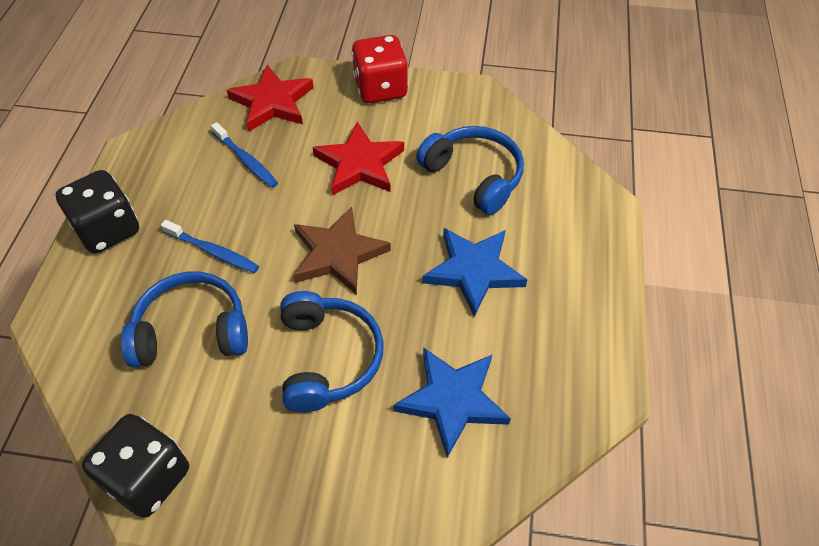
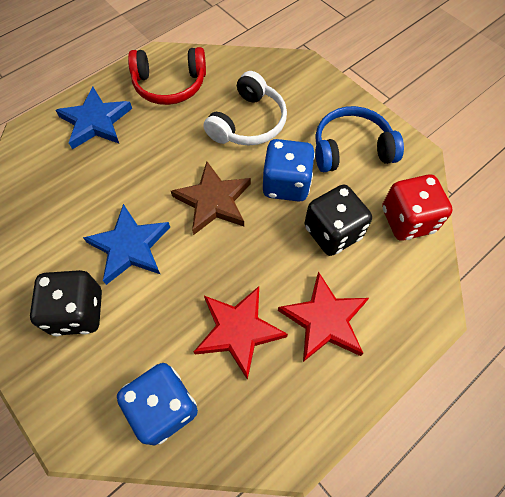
blue dice: none = 0 -> [117,363,198,445] [263,139,315,202] = 2
blue headphones: [121,272,248,367] [280,291,384,412] [416,126,524,215] = 3 -> [315,106,404,172] = 1
blue toothbrush: [161,220,259,273] [211,122,278,188] = 2 -> none = 0
red headphones: none = 0 -> [128,47,206,105] = 1
white headphones: none = 0 -> [203,71,287,146] = 1

